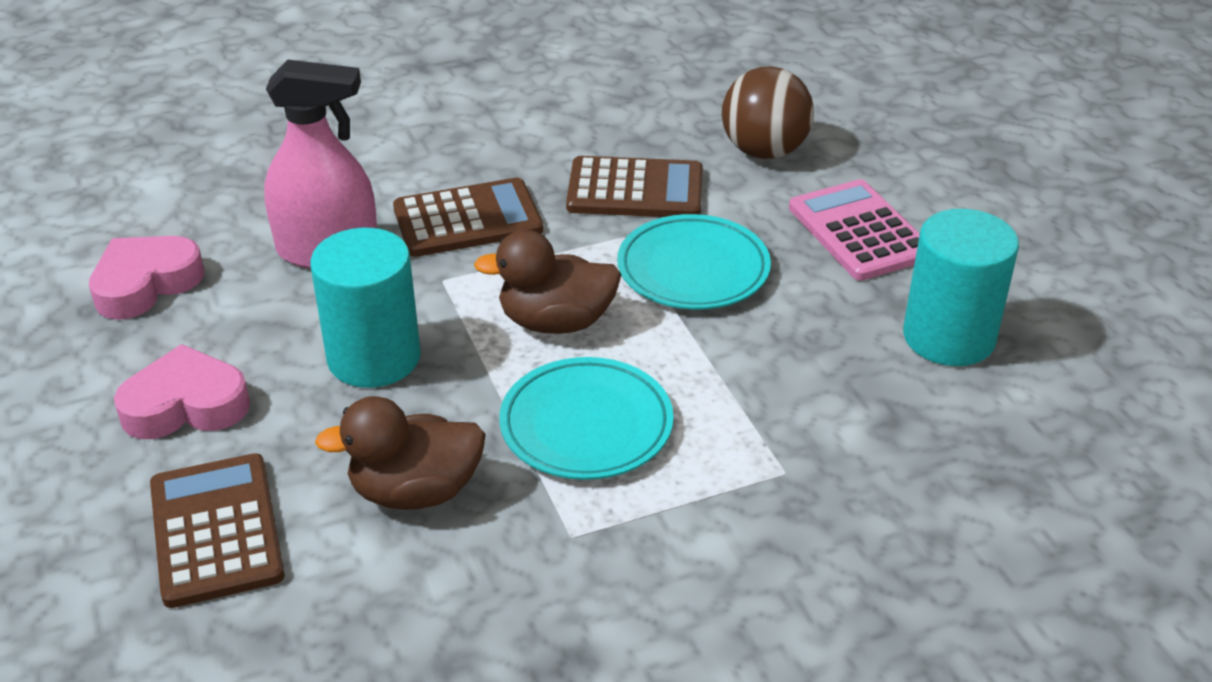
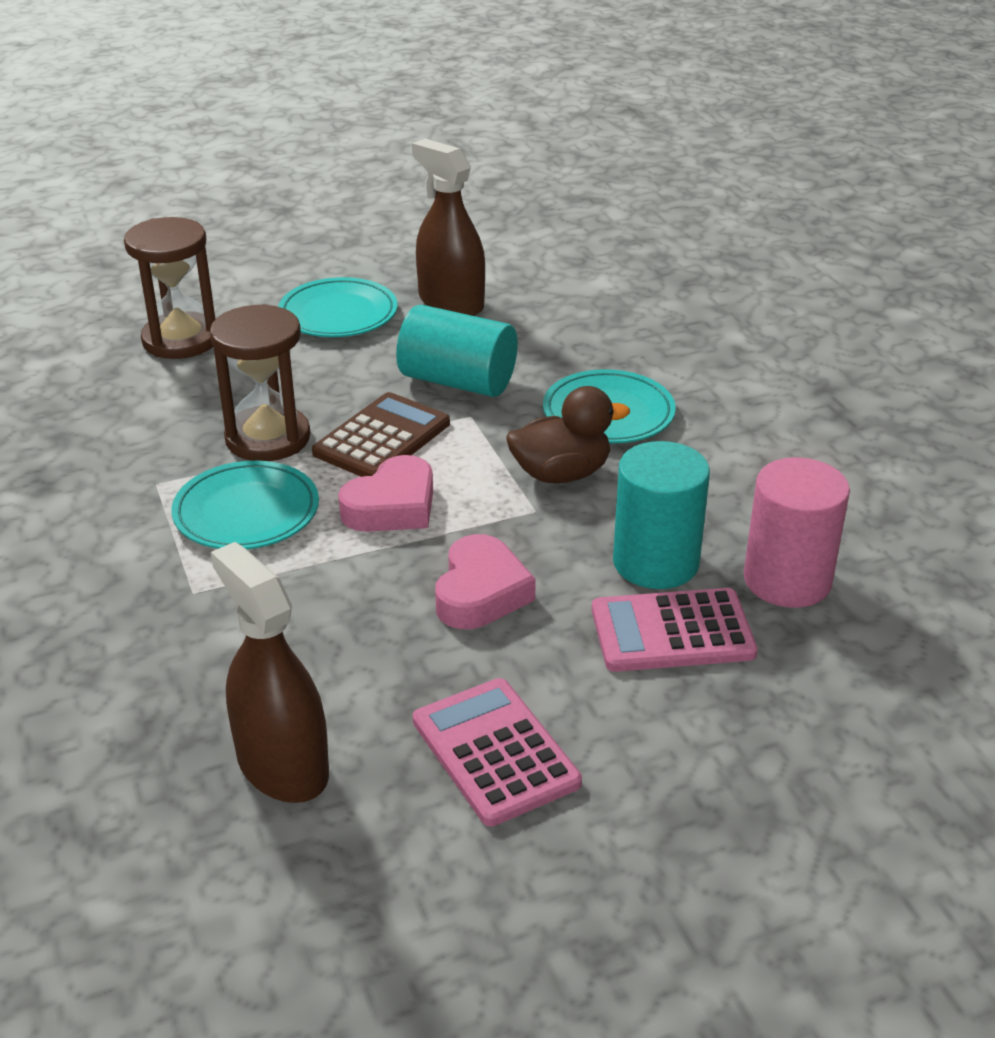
brown ball: [722,66,814,159] = 1 -> none = 0
brown calculator: [150,453,285,608] [393,178,543,257] [566,156,703,217] = 3 -> [312,392,450,477] = 1
brown duck: [315,396,486,510] [474,229,621,334] = 2 -> [507,386,630,483] = 1
brown hourglass: none = 0 -> [124,217,215,359] [210,304,310,461] = 2
brown spray bottle: none = 0 -> [211,542,329,803] [412,139,485,316] = 2
pink calculator: [789,179,920,280] = 1 -> [413,678,582,827] [592,588,758,672] = 2
pink cylinder: none = 0 -> [744,457,850,608] = 1
pink spray bottle: [264,60,377,269] = 1 -> none = 0
turquoise plate: [499,357,674,480] [617,214,771,309] = 2 -> [171,461,319,549] [278,277,397,337] [543,369,676,443] = 3

